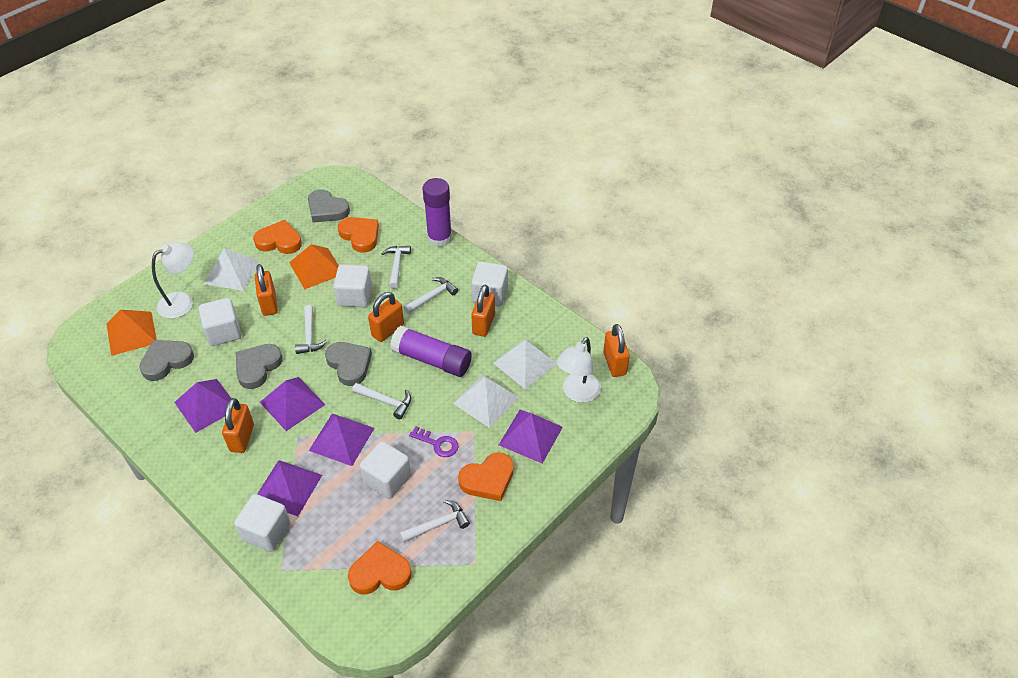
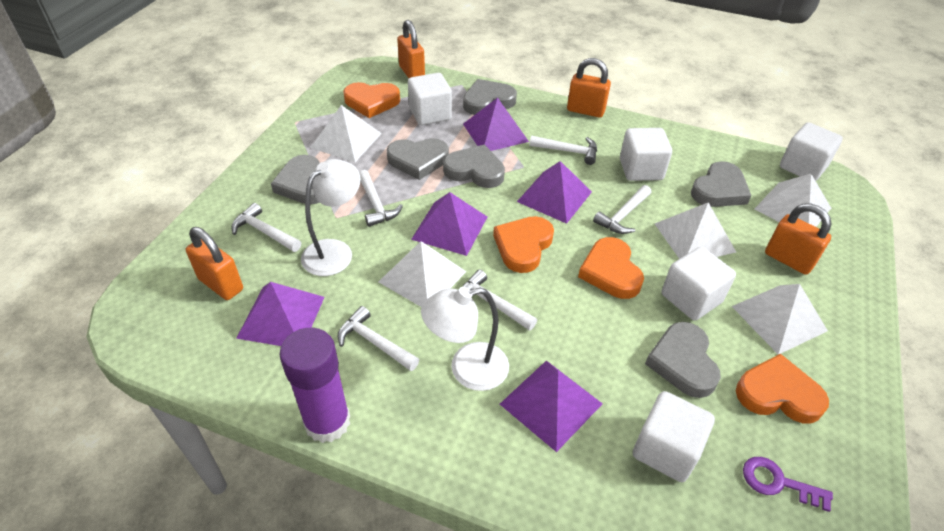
grey heart: [139,340,194,381] [236,344,283,389] [308,190,350,223] [325,342,372,386] = 4 -> [271,155,320,204] [386,138,449,180] [443,145,505,188] [463,79,517,115] [645,322,721,398] [691,161,752,207] = 6
orange padlock: [222,398,254,453] [255,264,278,316] [368,292,404,342] [471,285,495,337] [603,324,630,377] = 5 -> [186,227,243,300] [397,20,425,78] [567,58,611,118] [765,203,832,275] = 4
orange pyramid: [107,310,157,356] [289,244,339,289] = 2 -> none = 0
purple glue stick: [390,326,472,377] [423,178,452,247] = 2 -> [280,328,350,443] = 1
white hammer: [295,305,327,354] [352,383,411,419] [381,246,411,289] [400,500,470,543] [404,277,458,314] = 5 -> [231,203,301,252] [338,306,419,371] [359,170,403,227] [462,270,537,331] [529,135,597,165] [593,185,652,234] = 6
white pyramid: [204,248,259,291] [453,374,519,428] [493,339,557,389] = 3 -> [310,105,382,162] [378,241,466,307] [655,202,736,259] [732,284,828,355] [754,174,831,227] = 5

